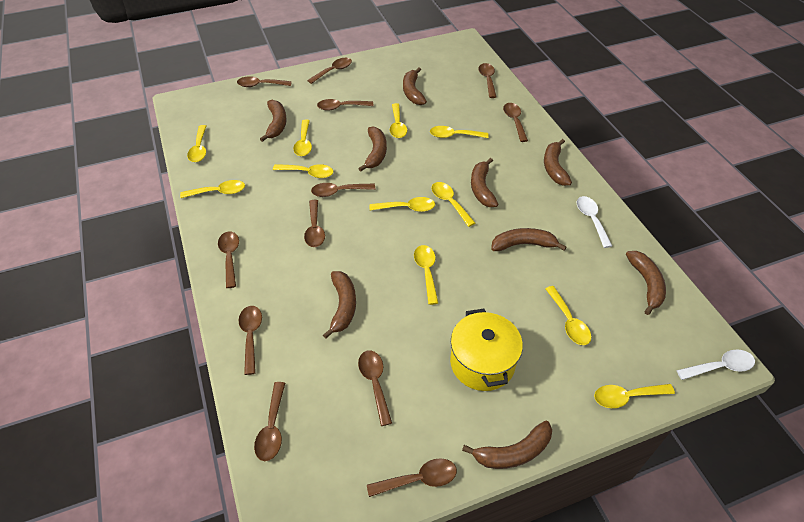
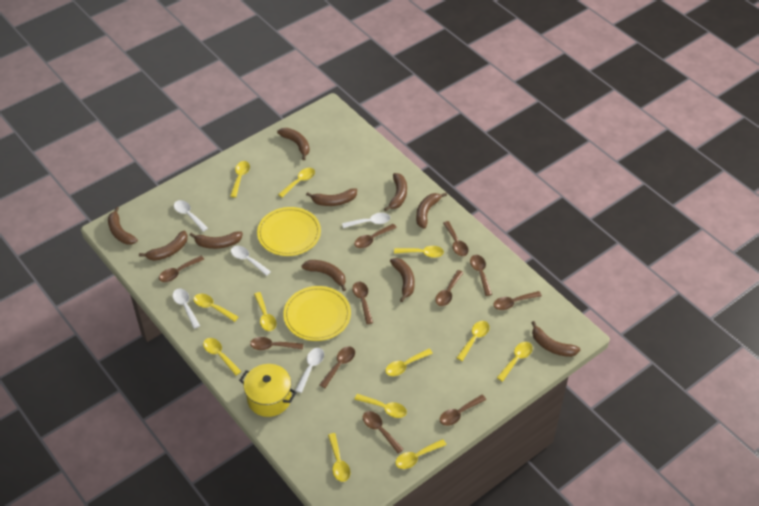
brown banana: [260,100,287,142] [323,271,356,339] [358,127,387,172] [403,68,427,105] [462,421,552,469] [471,158,498,207] [491,228,567,251] [544,139,572,186] [626,251,666,315] = 9 -> [108,207,138,245] [139,231,188,261] [190,232,243,249] [277,128,310,160] [301,260,346,291] [306,188,357,206] [384,173,407,212] [390,258,415,302] [416,193,447,229] [531,321,580,357] = 10
brown spoon: [218,231,239,288] [237,76,292,87] [239,306,262,375] [254,382,285,461] [304,200,325,247] [307,58,352,84] [311,183,375,197] [317,99,373,110] [358,350,392,426] [367,458,457,497] [479,63,496,98] [503,103,528,142] = 12 -> [159,256,204,282] [250,337,303,350] [320,346,355,388] [352,282,373,324] [354,224,397,248] [363,411,404,454] [435,270,463,306] [440,395,486,426] [443,221,468,256] [470,255,492,296] [493,291,542,310] = 11
white spoon: [577,196,612,248] [677,350,755,380] = 2 -> [173,288,200,329] [174,200,208,232] [231,246,271,276] [295,348,324,393] [342,213,390,228] = 5
yellow plate: none = 0 -> [257,207,321,256] [283,286,351,341] = 2
yellow spoon: [180,180,245,198] [187,125,206,162] [273,164,333,178] [293,119,312,156] [370,197,435,212] [390,103,407,138] [414,245,438,305] [430,126,489,138] [432,182,475,227] [545,286,591,345] [594,384,675,408] = 11 -> [194,294,238,322] [203,338,242,376] [230,161,250,198] [254,292,276,331] [278,168,315,198] [328,433,350,482] [354,394,407,418] [386,349,433,376] [394,246,444,258] [395,439,446,469] [457,321,490,361] [497,342,533,382] = 12

